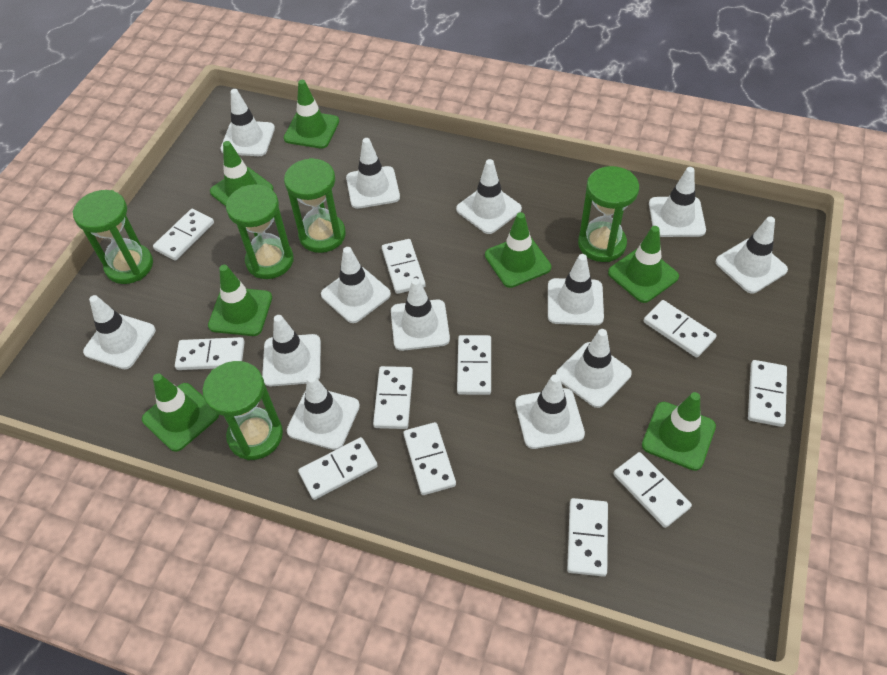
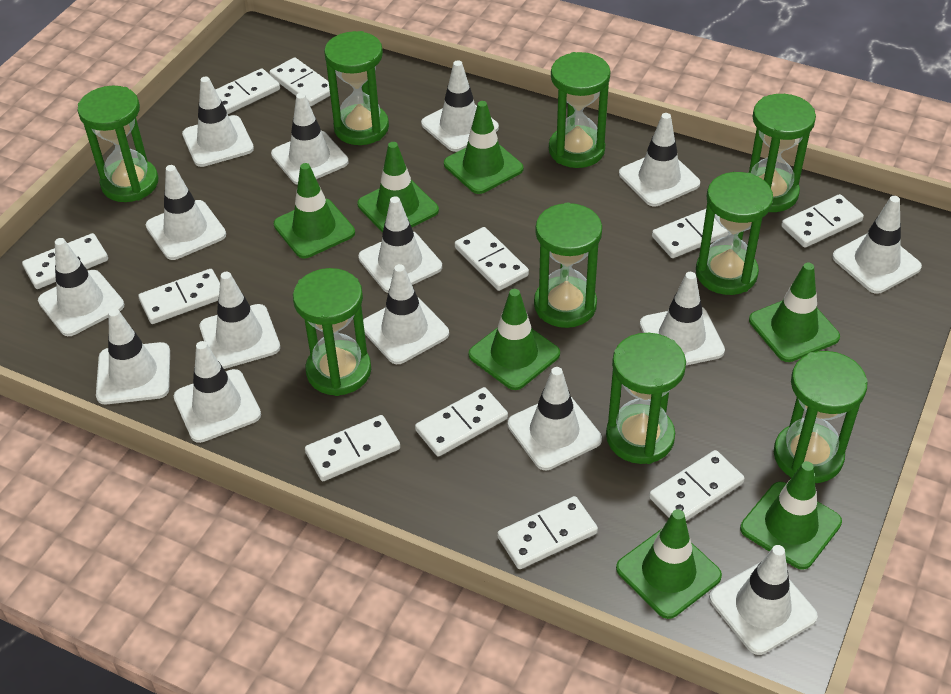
green hourglass: [73,190,153,284] [203,361,283,460] [226,184,294,279] [284,158,346,253] [578,166,639,262] = 5 -> [77,86,158,202] [293,268,371,396] [324,31,389,145] [534,203,602,328] [549,52,610,168] [606,333,686,464] [696,172,773,295] [748,94,816,212] [774,351,868,483] = 9
white traffic cone: [83,295,156,369] [220,89,275,156] [262,315,321,386] [287,375,360,450] [321,247,391,323] [346,138,400,209] [391,278,450,351] [456,159,522,234] [515,374,585,449] [548,254,604,325] [556,329,632,408] [649,167,706,237] [715,216,788,293] = 13 -> [38,238,124,336] [96,309,170,404] [146,165,226,260] [174,341,261,443] [182,76,254,167] [199,272,280,369] [271,93,349,185] [358,196,442,293] [363,264,449,364] [421,60,499,152] [508,367,602,470] [619,113,700,206] [640,272,725,365] [709,545,818,655] [832,196,922,294] = 15

